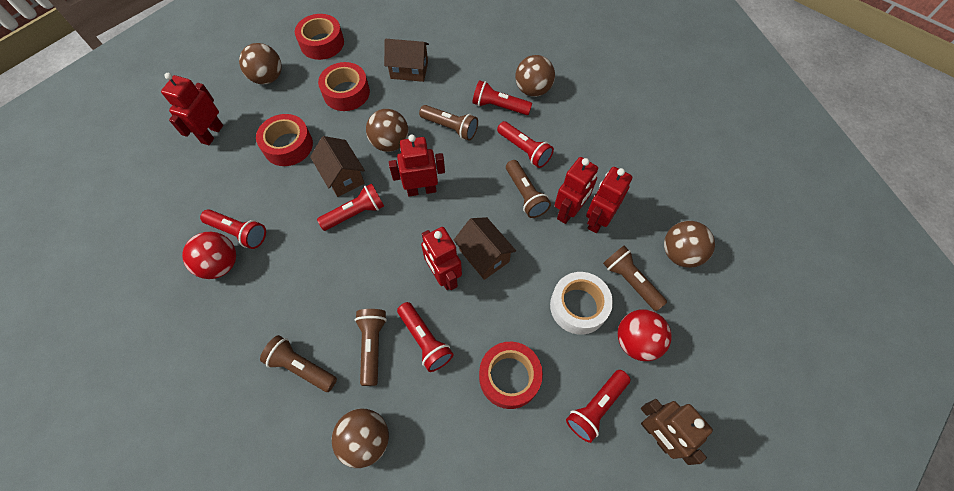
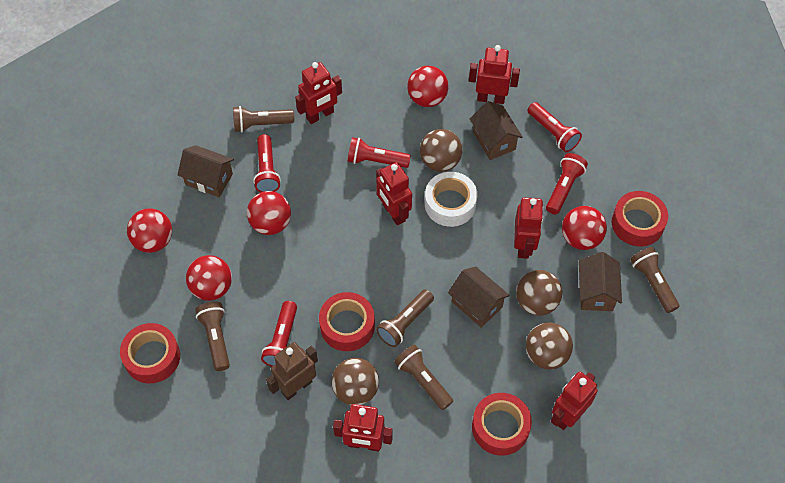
brown ball: [239,43,282,84] [332,408,389,468] [366,109,409,152] [515,55,555,97] [664,221,715,268] = 5 -> [331,358,379,405] [420,129,462,172] [516,270,562,316] [526,322,573,370] = 4
brown house: [310,136,365,197] [384,39,429,82] [454,217,516,280] = 3 -> [178,145,234,197] [448,266,510,328] [470,101,523,160] [579,252,622,311] = 4
red ball: [182,232,236,279] [618,309,672,361] = 2 -> [127,208,172,253] [186,255,232,301] [247,191,291,235] [407,66,449,107] [562,206,607,250] = 5
red flashlight: [200,209,266,249] [317,183,384,231] [397,302,453,372] [472,80,532,115] [497,121,554,168] [566,370,631,443] = 6 -> [253,134,281,192] [261,301,297,367] [348,137,411,168] [528,102,582,152] [546,153,588,214] = 5
red robot: [161,73,223,145] [389,135,445,197] [421,227,462,290] [555,157,598,224] [586,167,632,233] = 5 -> [295,62,342,124] [333,404,393,451] [376,162,412,225] [469,45,520,104] [514,198,544,259] [551,372,598,430] = 6

